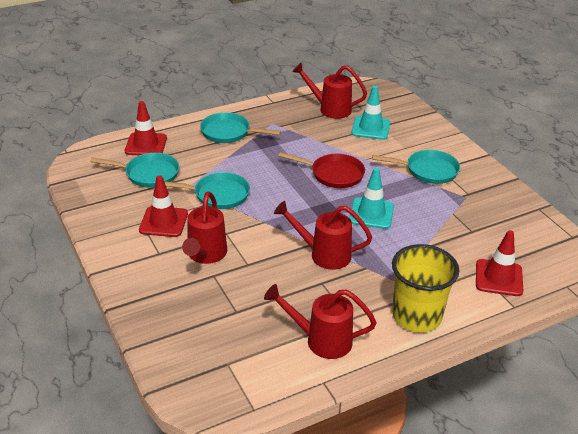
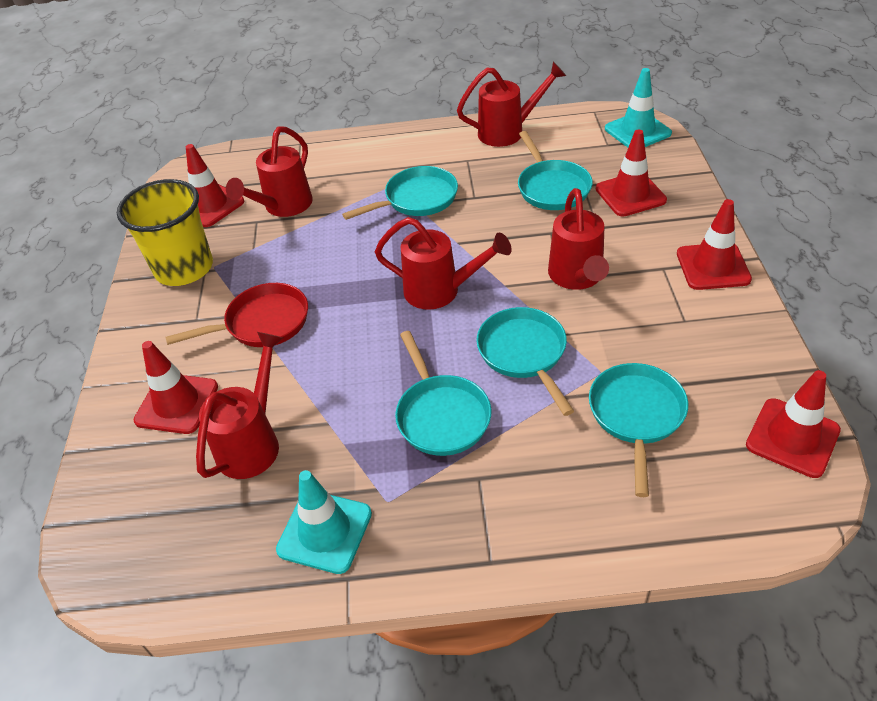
red traffic cone: [125,101,167,155] [139,175,188,237] [476,230,523,296] = 3 -> [133,341,218,434] [186,144,245,227] [596,129,667,217] [677,199,752,290] [746,370,841,478] = 5
red watering can: [182,191,227,264] [264,284,377,359] [274,201,372,270] [292,63,367,119] = 4 -> [196,332,283,479] [226,126,313,217] [375,217,512,310] [457,61,566,147] [548,188,609,290] = 5
turquoise pan: [90,153,179,188] [164,172,250,209] [200,112,281,143] [372,150,460,184] = 4 -> [342,166,458,220] [395,331,492,456] [476,307,574,416] [518,131,593,210] [589,363,688,497] = 5

